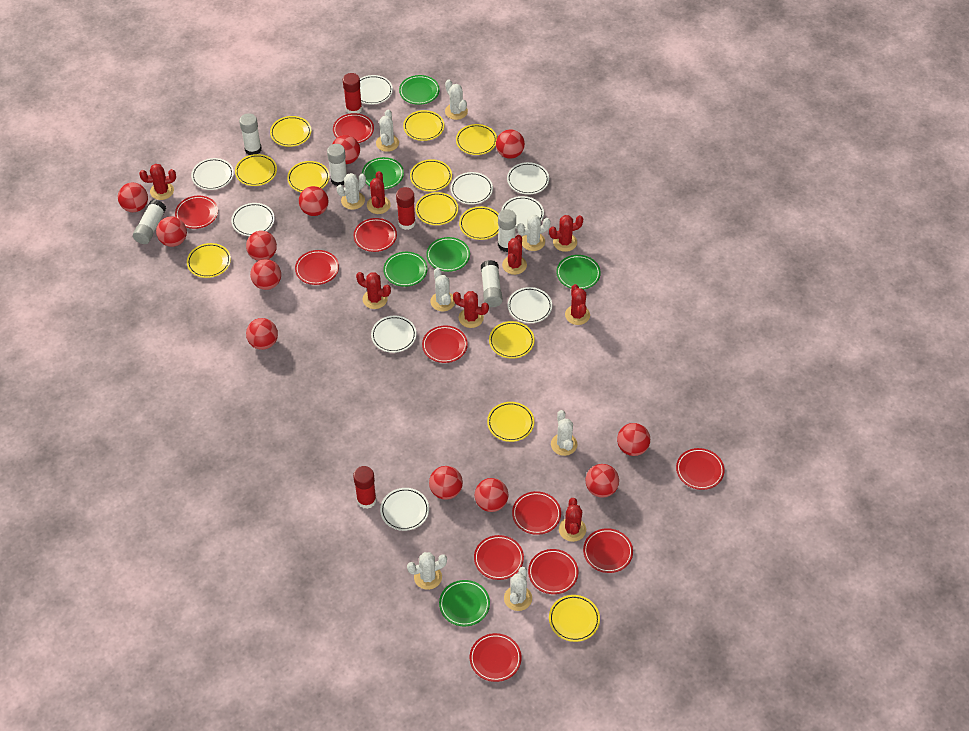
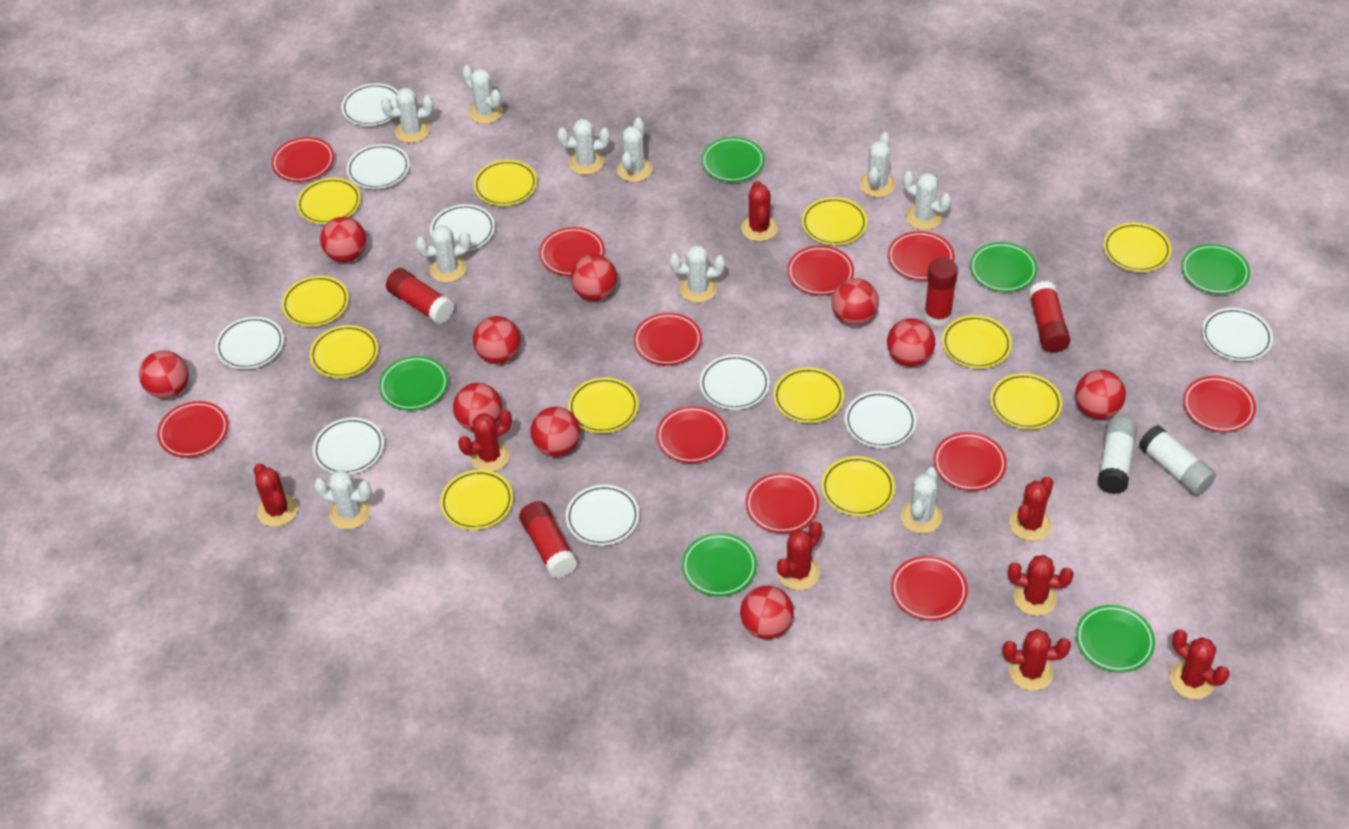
red ball: [118,183,148,212] [156,216,187,247] [246,231,277,261] [246,318,278,350] [250,259,281,290] [299,186,328,216] [333,135,360,164] [429,466,463,500] [475,478,508,512] [496,129,525,159] [585,464,619,498] [617,423,650,456] = 12 -> [139,350,189,399] [320,217,366,262] [453,383,502,432] [473,316,521,364] [531,407,580,457] [571,254,617,301] [740,585,794,639] [832,278,879,326] [887,318,935,367] [1075,370,1126,419] = 10
red glue stick: [343,73,362,114] [353,466,377,509] [396,187,416,230] = 3 -> [386,268,455,324] [519,501,578,578] [924,258,958,326] [1028,281,1070,353] = 4
white cactus: [337,173,366,210] [376,110,399,152] [407,552,447,590] [430,268,455,311] [445,80,468,120] [504,567,532,611] [517,215,551,251] [551,410,578,456] = 8 -> [314,470,372,530] [381,88,434,143] [415,225,471,283] [462,65,503,124] [557,119,610,175] [617,118,653,182] [669,245,725,303] [859,132,896,197] [901,467,942,534] [903,171,951,230] = 10
white glue stick: [133,199,166,244] [239,113,261,155] [327,144,347,186] [481,260,503,307] [498,209,516,252] = 5 -> [1098,417,1137,494] [1139,425,1216,496] = 2

